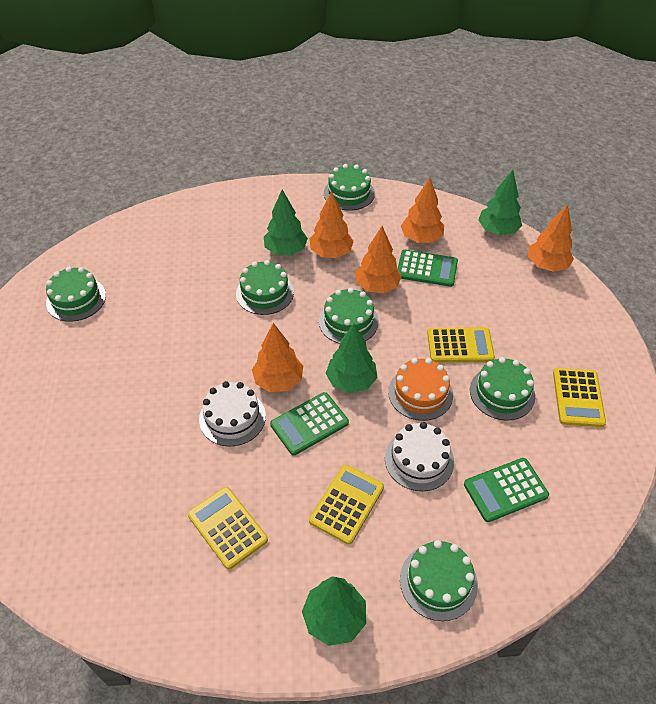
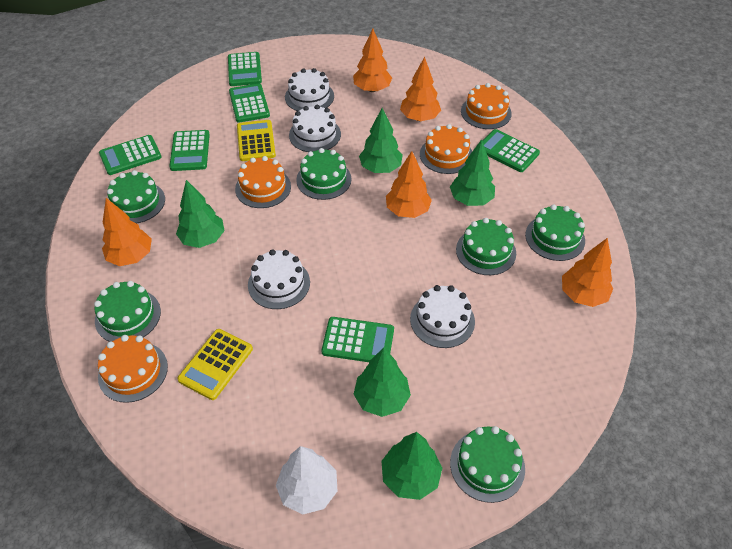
green calculator: [270,392,349,455] [398,250,458,287] [464,458,549,522] = 3 -> [99,135,161,175] [169,130,210,171] [228,52,262,86] [229,83,270,123] [322,317,394,362] [482,129,540,172] = 6
green tree: [264,190,308,255] [302,576,366,646] [326,324,377,393] [478,170,522,235] = 4 -> [176,180,225,248] [354,347,411,417] [359,108,403,173] [382,432,442,500] [450,139,495,206] = 5
orange cake: [388,358,453,421] = 1 -> [98,335,168,403] [235,156,291,208] [420,124,472,174] [461,83,512,129] = 4
white cake: [199,381,266,446] [385,422,454,491] = 2 -> [248,249,310,309] [285,68,334,111] [289,105,341,152] [410,285,475,348] = 4
white tree: none = 0 -> [276,446,337,515] = 1
yellow calculator: [188,487,268,569] [309,465,384,545] [427,327,495,363] [553,368,606,427] = 4 -> [177,329,253,400] [237,120,276,161] = 2

